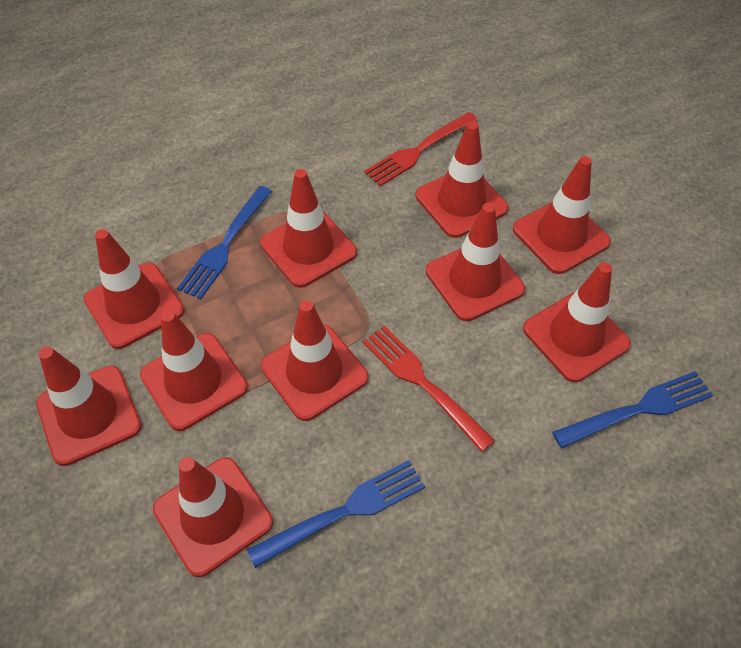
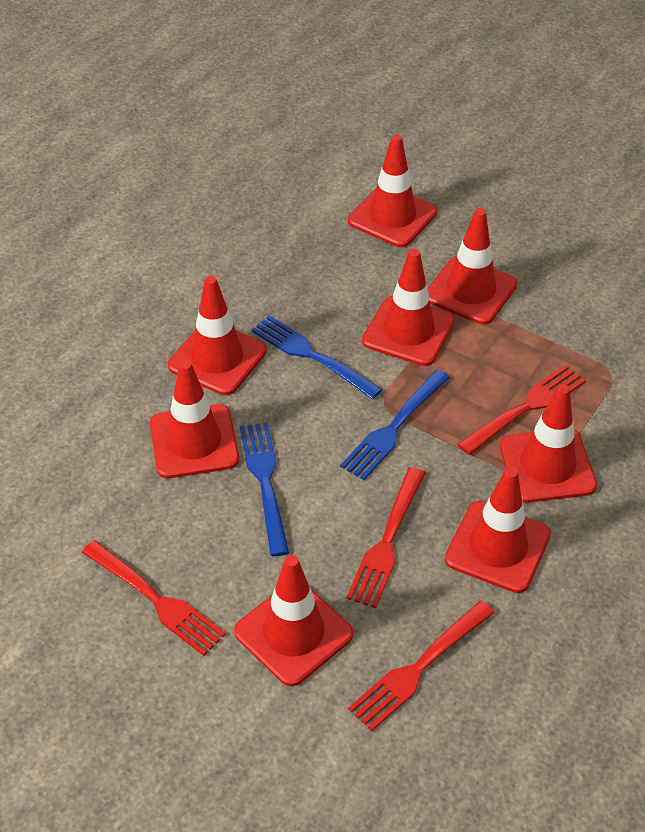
red fork: [363,326,495,452] [364,112,478,186] = 2 -> [82,540,226,656] [346,467,425,608] [348,600,495,731] [458,365,586,455] = 4
red traffic cone: [36,347,142,466] [84,229,184,349] [140,310,248,431] [153,457,273,577] [260,169,357,288] [261,300,368,421] [415,121,508,238] [426,203,525,321] [513,156,611,274] [523,262,631,382] = 10 -> [150,360,239,478] [168,276,267,395] [234,555,353,686] [348,134,437,247] [362,249,455,366] [428,208,517,325] [445,467,551,593] [500,384,597,503] = 8

